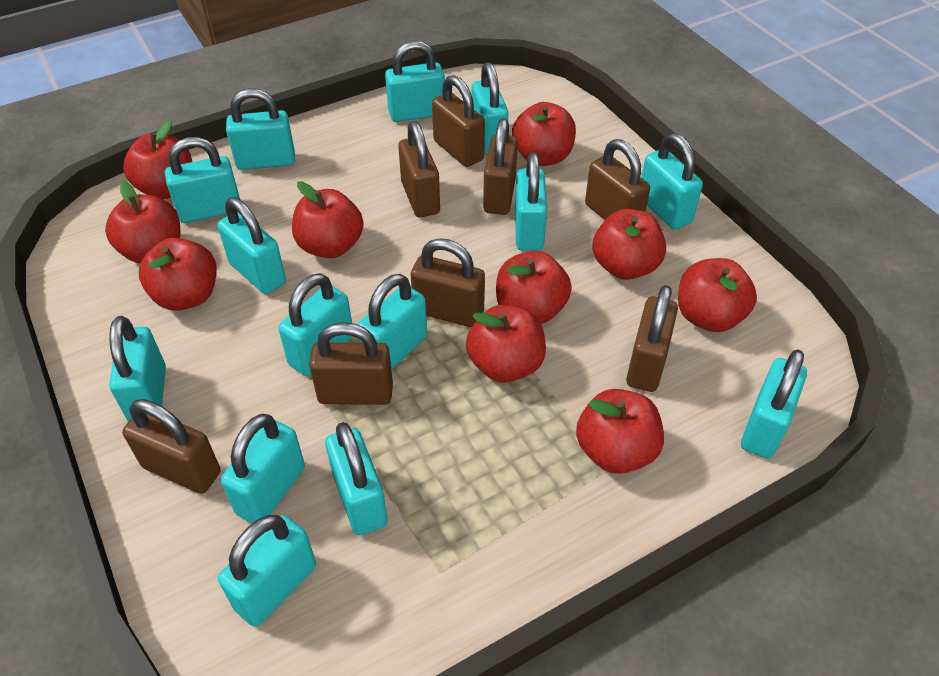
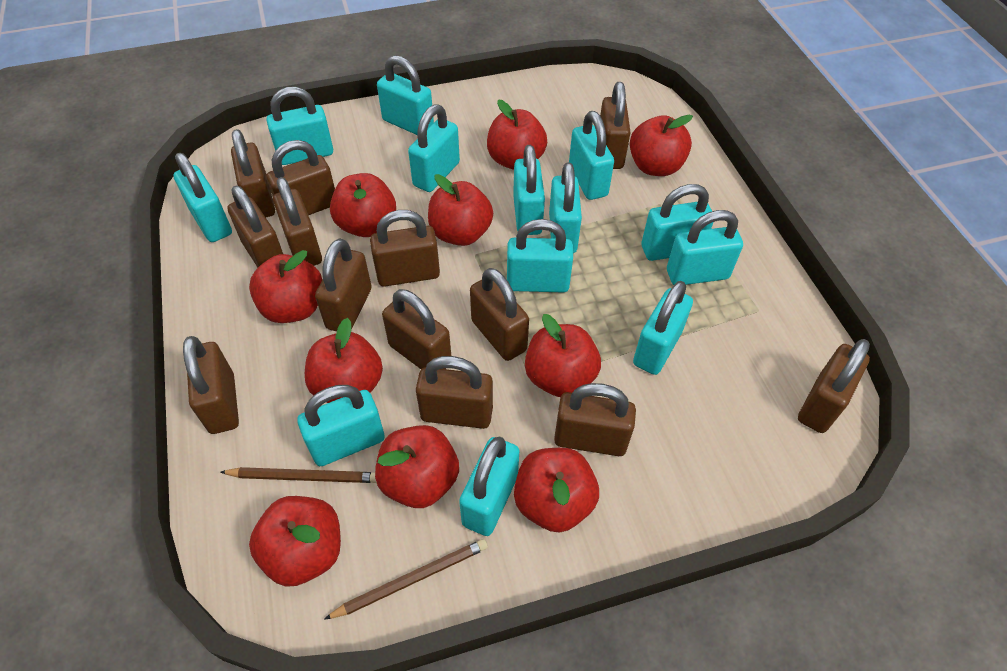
brown padlock: [122,399,221,494] [309,322,393,405] [398,121,440,217] [411,238,485,328] [432,75,485,167] [483,118,518,215] [585,139,650,220] [626,285,678,392] = 8 -> [183,336,239,434] [228,186,283,267] [231,129,275,217] [267,140,335,215] [273,177,322,266] [315,238,371,332] [370,210,440,287] [382,289,451,369] [416,356,493,429] [470,268,529,361] [554,383,636,456] [600,82,631,169] [798,339,870,433] = 13
brown pencil: none = 0 -> [220,467,377,483] [324,539,488,620] = 2
turquoise padlock: [109,316,166,422] [165,137,240,223] [217,197,286,294] [218,515,316,627] [221,414,305,523] [226,88,295,170] [278,273,352,376] [325,422,387,535] [357,274,427,369] [385,41,445,122] [472,62,509,155] [515,152,547,251] [641,133,703,230] [741,350,807,459] = 14 -> [173,153,232,242] [267,87,333,165] [297,385,385,466] [377,55,434,135] [408,104,460,192] [459,436,520,536] [507,219,573,293] [513,145,545,235] [549,162,582,253] [569,111,614,200] [633,281,693,375] [641,184,713,261] [667,210,743,285] = 13

